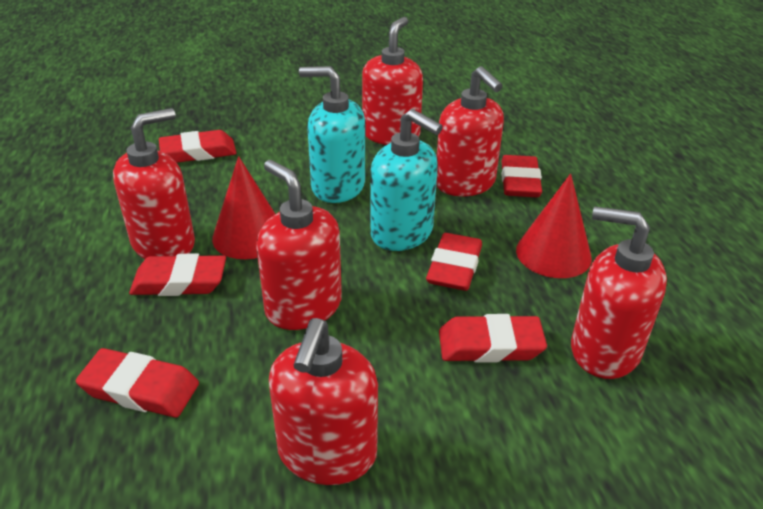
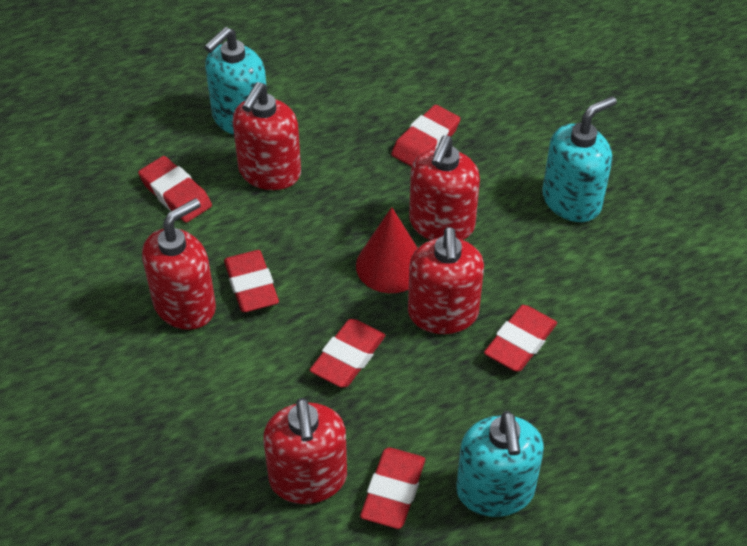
red cone: [212,156,275,259] [516,174,592,278] = 2 -> [356,207,418,293] = 1
red soap dispenser: [113,108,195,259] [256,160,342,330] [269,318,378,485] [362,17,423,145] [436,66,504,196] [571,206,667,379] = 6 -> [142,198,216,330] [233,82,301,190] [263,398,347,504] [408,227,484,334] [409,135,480,240] = 5
turquoise soap dispenser: [299,66,365,203] [370,109,443,251] = 2 -> [204,27,267,135] [456,411,544,517] [542,96,617,222] = 3

